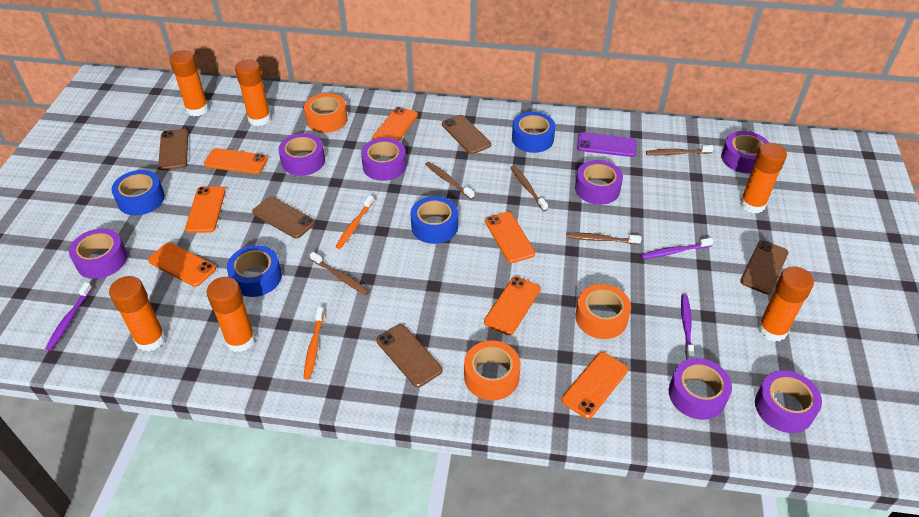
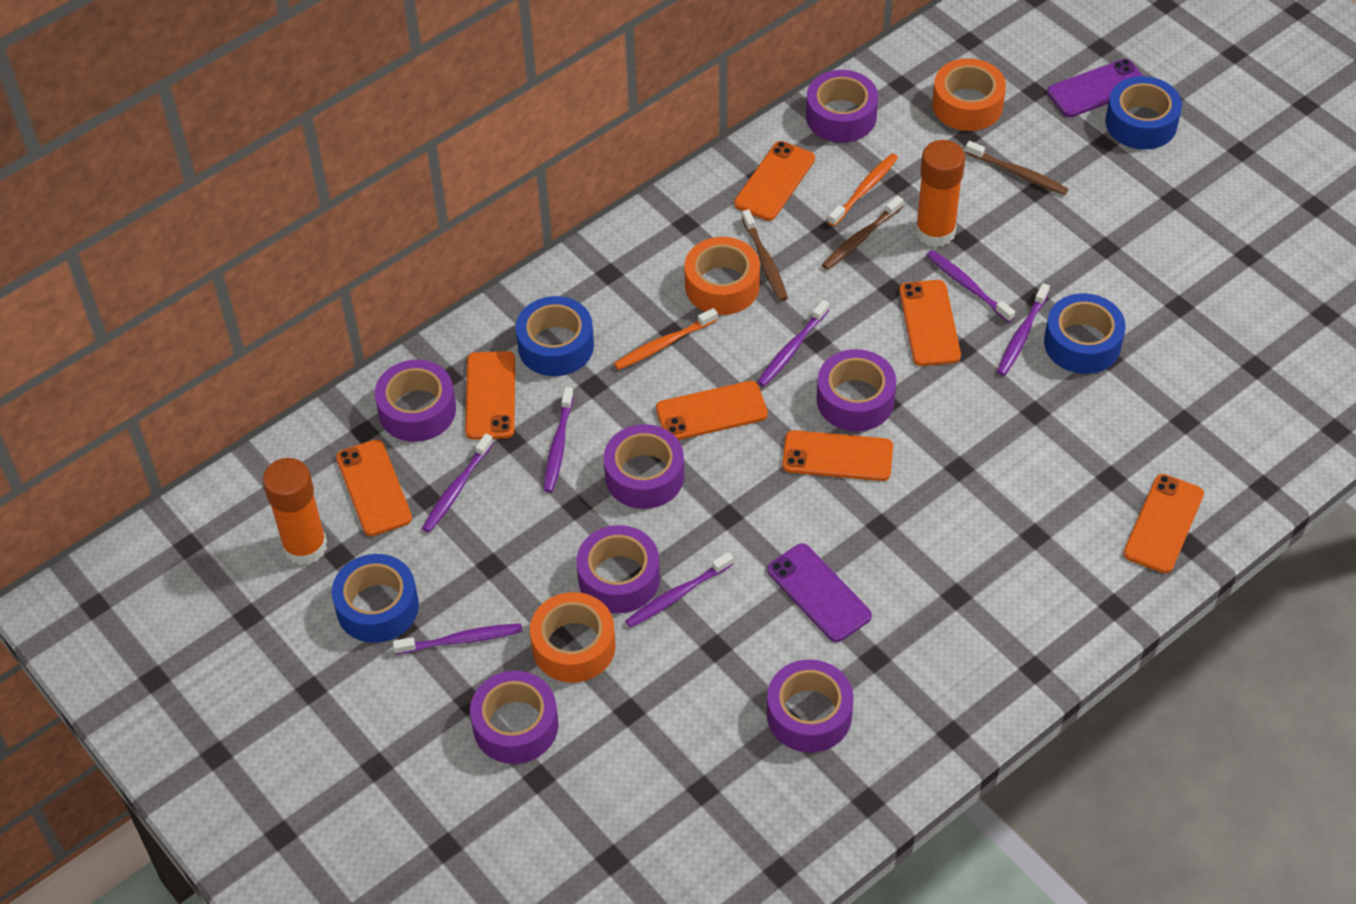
brown phone: [158,129,188,170] [252,197,315,238] [376,324,443,387] [442,115,491,154] [740,240,789,294] = 5 -> none = 0
brown toothbrush: [310,252,370,295] [425,162,475,199] [510,166,548,211] [566,233,642,244] [646,145,714,155] = 5 -> [742,209,788,301] [822,196,903,270] [965,141,1068,195] = 3
orange glue stick: [109,276,166,352] [169,50,209,116] [206,277,255,352] [235,59,271,126] [740,143,787,214] [758,267,814,342] = 6 -> [263,458,327,565] [915,140,965,247] = 2
purple phone: [577,132,637,157] = 1 -> [767,543,872,642] [1047,59,1143,117] = 2
purple toothbrush: [45,282,92,351] [641,238,714,259] [681,294,694,360] = 3 -> [393,623,522,655] [422,434,493,533] [544,387,574,492] [625,552,733,628] [758,300,829,387] [927,250,1015,322] [997,283,1050,376] = 7

